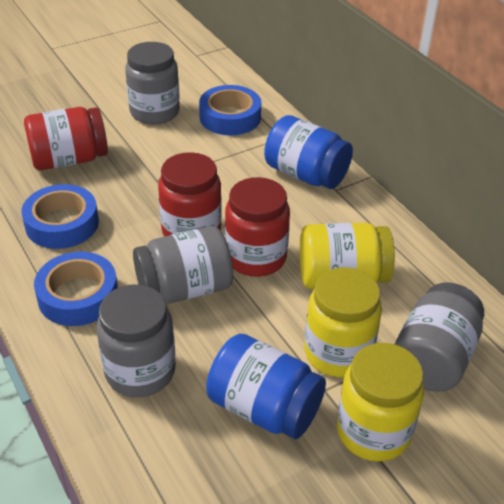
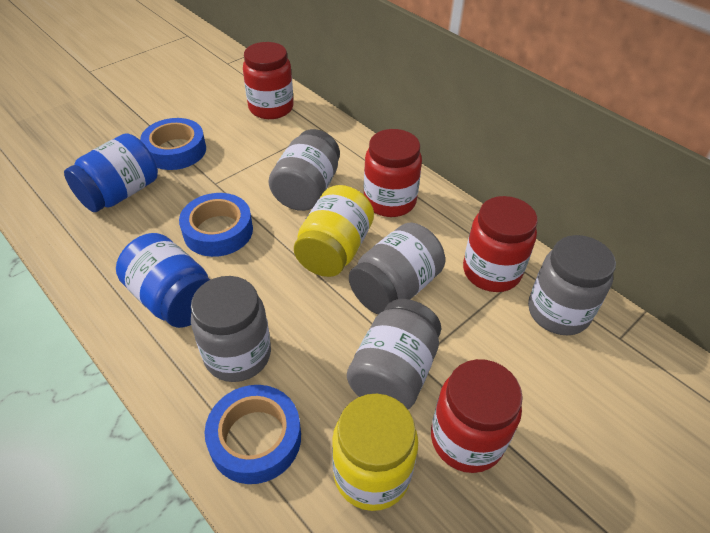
grey jar: [97,285,176,397] [125,42,180,125] [133,226,233,304] [394,282,484,392] = 4 -> [191,276,271,382] [268,129,340,211] [347,299,441,409] [349,222,445,314] [528,235,616,335] = 5
red jar: [24,107,108,170] [158,152,222,237] [225,177,290,277] = 3 -> [243,42,293,119] [364,129,422,217] [431,359,523,473] [463,196,538,292] = 4
yellow jar: [300,223,395,289] [304,267,382,377] [337,343,424,462] = 3 -> [294,185,374,277] [332,394,418,511] = 2

